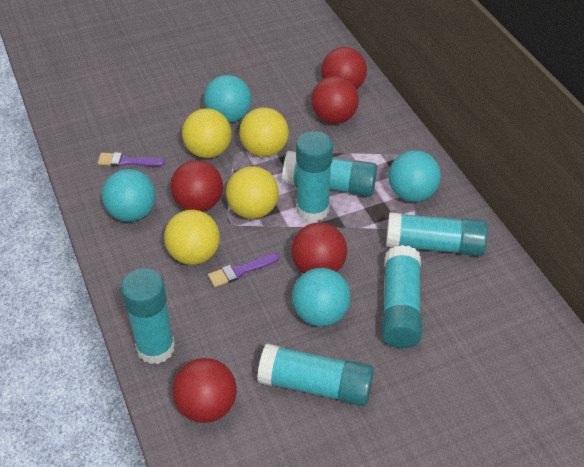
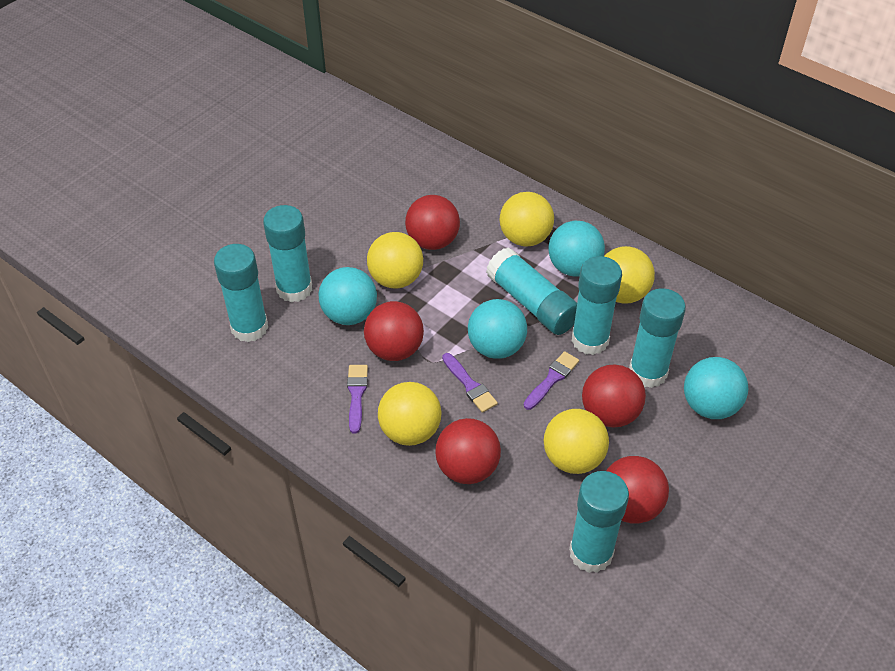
purple brush: [98,152,165,167] [208,253,279,287] = 2 -> [347,365,368,434] [442,353,498,413] [524,351,579,410] = 3
yellow ball: [164,210,220,265] [182,108,232,158] [226,166,279,219] [239,107,289,157] = 4 -> [367,232,423,289] [378,382,441,446] [500,192,554,247] [544,409,609,474] [604,246,655,304] = 5

